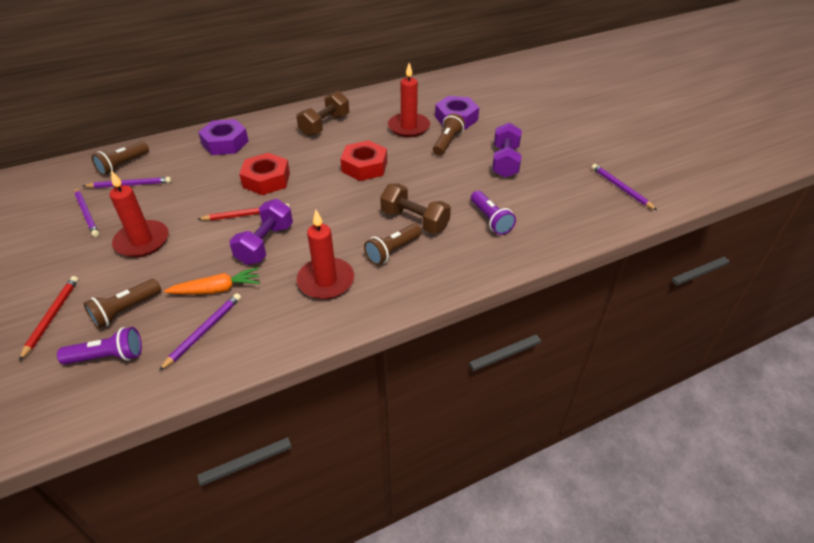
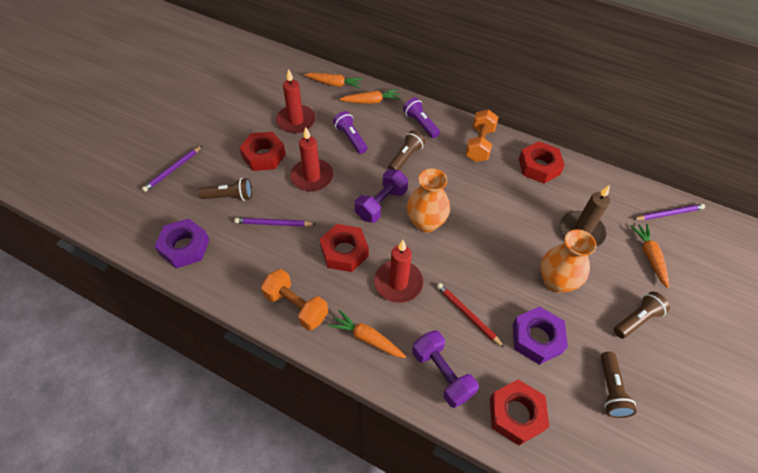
brown candle: none = 0 -> [560,185,610,246] = 1
brown dumbbell: [296,91,349,137] [380,184,451,234] = 2 -> none = 0
orange carrot: [164,267,260,295] = 1 -> [304,73,363,89] [329,310,406,358] [339,89,401,104] [631,224,669,288] = 4
orange dumbbell: none = 0 -> [261,269,328,331] [465,109,498,162] = 2
orange vase: none = 0 -> [407,169,450,233] [540,230,597,293] = 2
purple pencil: [75,187,99,237] [83,177,171,188] [159,293,241,371] [592,164,657,210] = 4 -> [142,145,203,192] [234,218,315,227] [633,204,705,220] = 3
red nut: [239,153,290,195] [341,140,387,181] = 2 -> [239,132,286,171] [320,224,369,272] [490,379,549,445] [519,141,565,183] = 4
red pencil: [19,276,78,361] [198,204,290,221] = 2 -> [437,283,504,348] = 1

